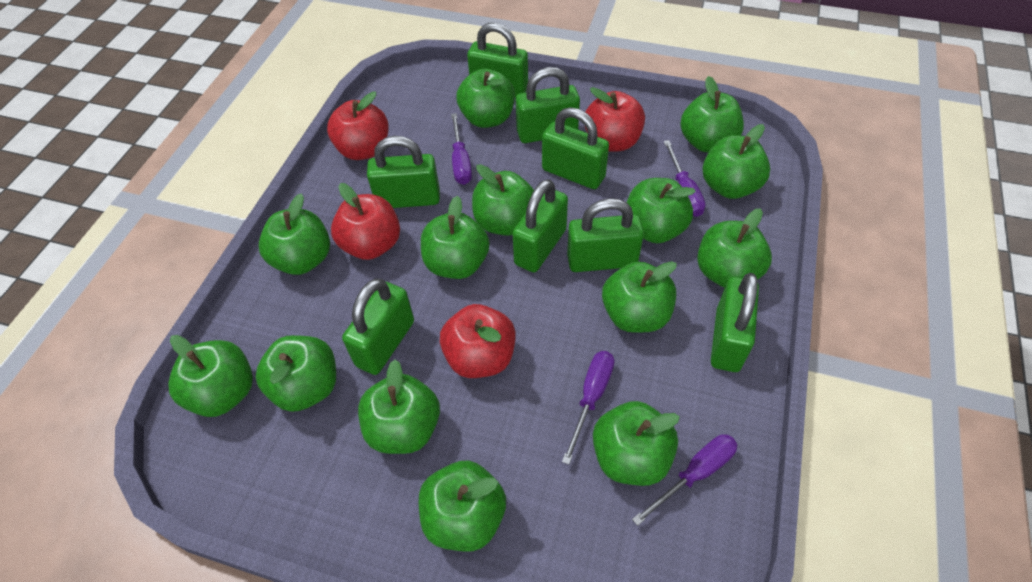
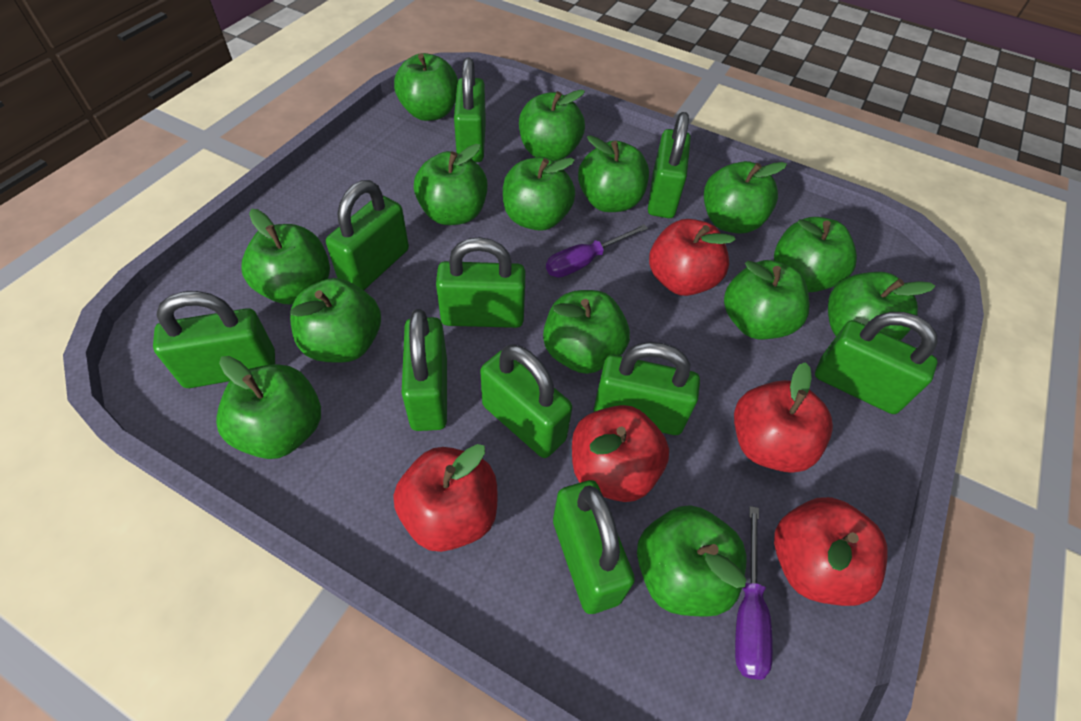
green padlock: [342,278,414,375] [367,136,440,208] [467,23,528,98] [512,179,568,272] [516,67,580,143] [542,107,609,189] [567,198,644,272] [711,273,759,372] = 8 -> [153,291,275,388] [326,180,409,290] [402,309,447,431] [436,237,525,328] [454,57,486,162] [480,345,572,458] [553,480,635,614] [594,342,700,435] [648,112,691,218] [815,312,938,414] = 10
purple screwdriver: [451,113,472,185] [562,351,615,465] [632,434,738,526] [664,140,706,217] = 4 -> [546,224,648,278] [735,506,773,680] = 2
red apple: [327,92,388,160] [331,183,400,260] [440,304,516,378] [585,87,645,152] = 4 -> [393,444,497,552] [572,405,669,502] [649,219,736,296] [734,362,833,473] [774,497,888,606] = 5

